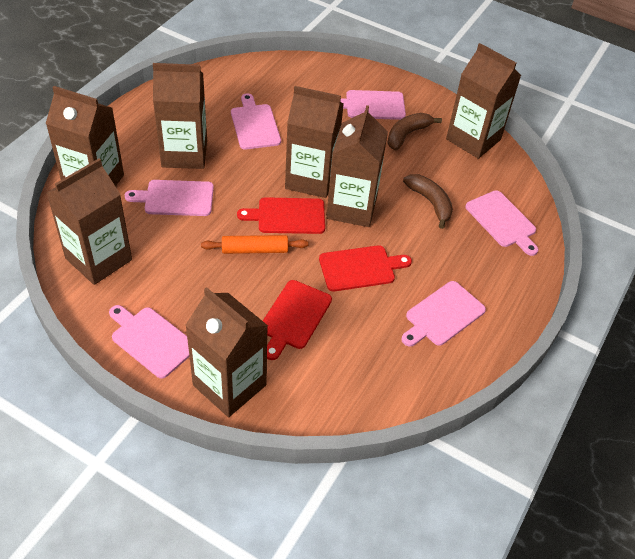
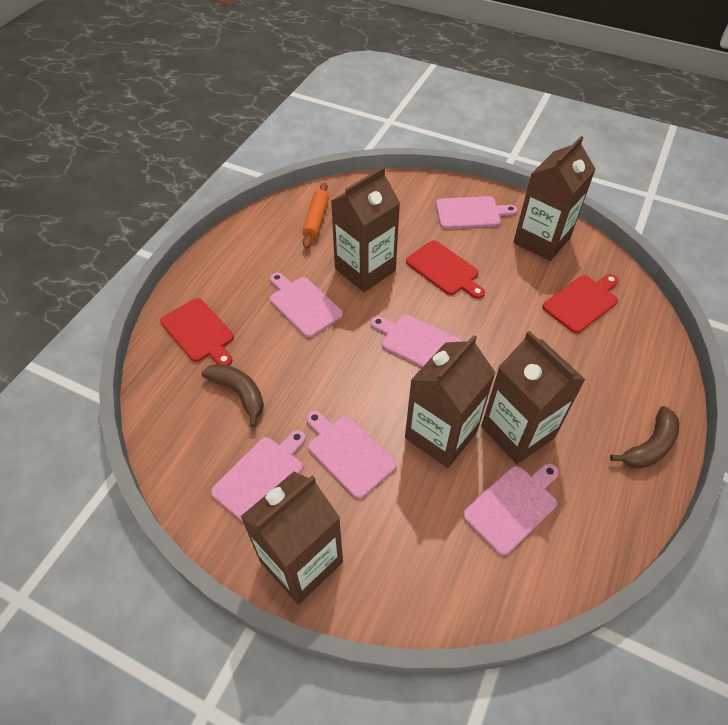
brown carton: [46,86,124,186] [46,158,132,285] [153,63,207,169] [185,287,268,417] [285,86,344,198] [326,105,388,227] [446,43,521,159] = 7 -> [240,472,343,605] [331,167,400,292] [405,335,496,468] [481,331,586,464] [513,136,596,261] = 5

